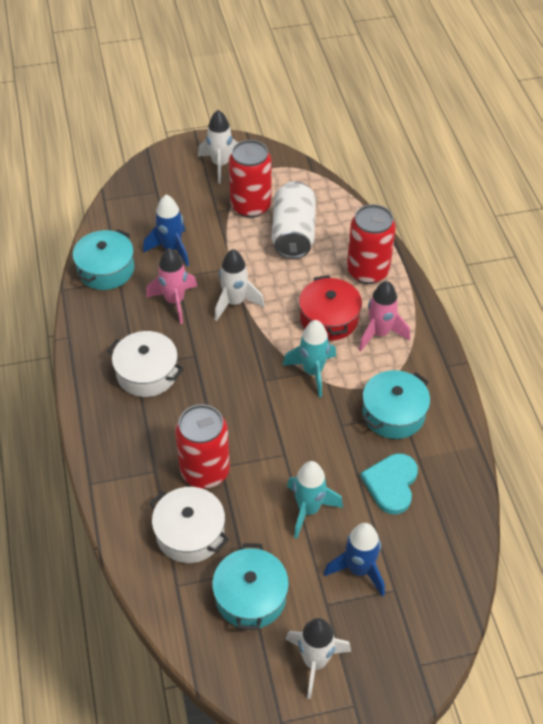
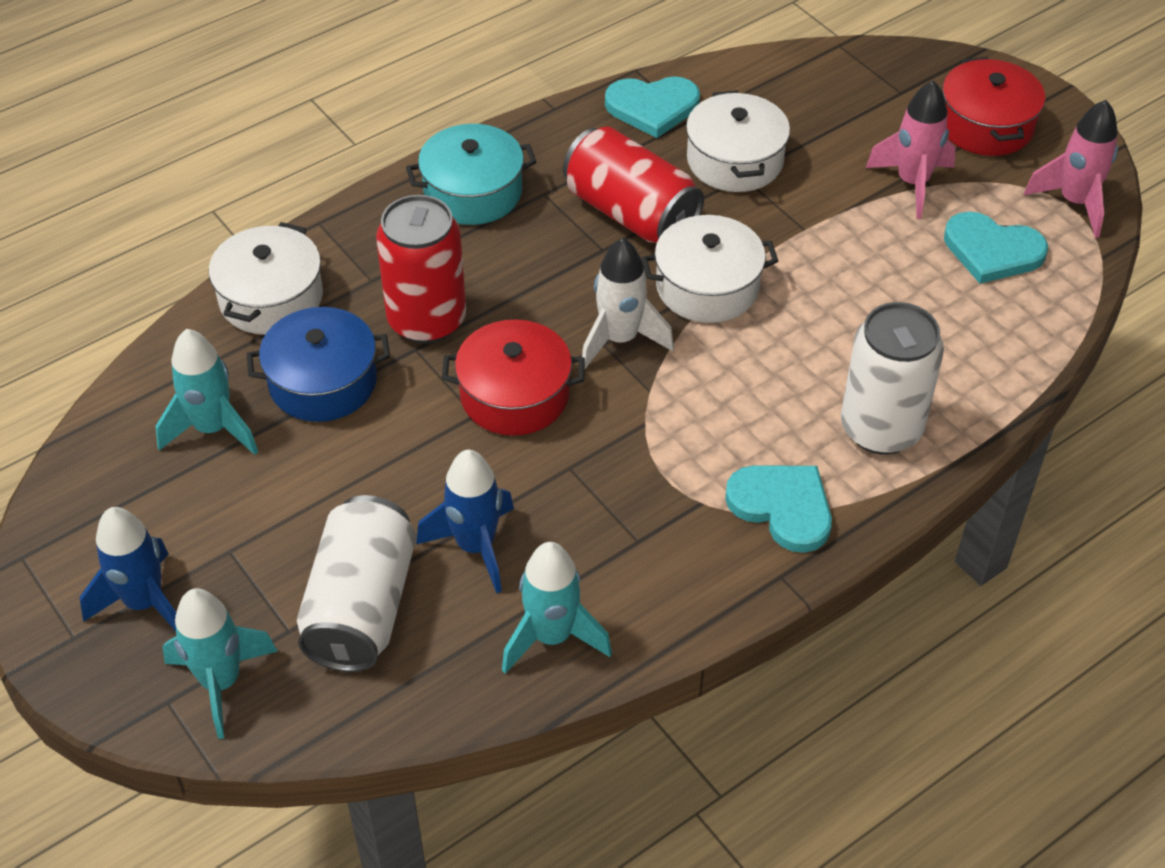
blue pot: none = 0 -> [247,307,390,422] = 1
red can: [175,404,230,488] [229,140,272,218] [347,204,396,284] = 3 -> [376,195,466,344] [563,126,704,243] = 2
red pot: [299,275,362,341] = 1 -> [442,320,585,436] [942,57,1045,156] = 2
turquoise heart: [360,453,418,514] = 1 -> [605,77,700,138] [725,465,832,553] [944,212,1048,284] = 3
turquoise pot: [73,229,134,290] [212,543,289,630] [362,370,430,439] = 3 -> [406,124,536,225] = 1
turquoise rocket: [283,320,336,397] [287,461,343,539] = 2 -> [156,329,258,455] [162,588,278,739] [502,542,612,674] = 3
white can: [272,182,316,259] = 1 -> [297,495,416,672] [841,302,944,454] = 2
white pot: [107,331,184,397] [150,487,229,563] = 2 -> [209,222,323,334] [641,215,778,323] [686,90,790,192] = 3
white rocket: [198,110,238,184] [215,249,265,321] [286,618,351,699] = 3 -> [582,238,674,369] = 1

